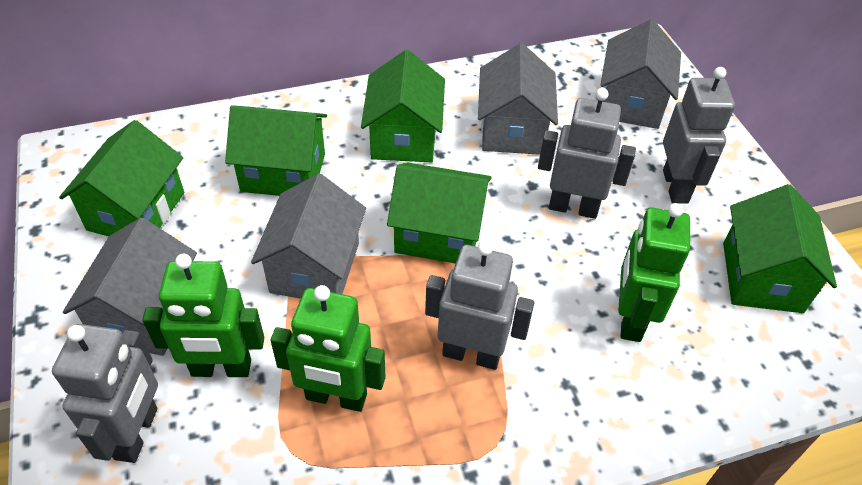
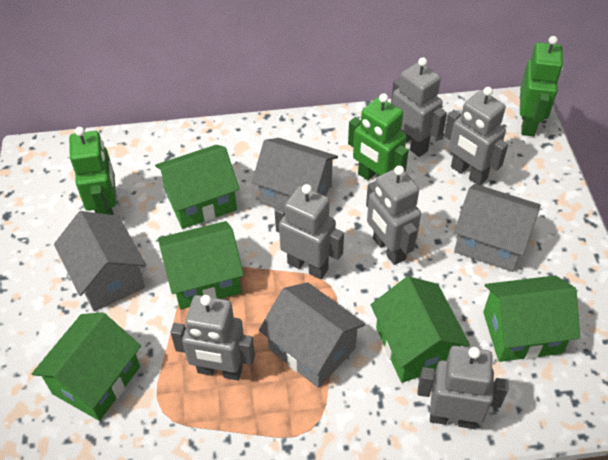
grey robot: [52,324,158,463] [425,241,534,370] [538,88,636,219] [663,67,735,204] = 4 -> [170,295,255,380] [275,184,344,279] [366,166,421,265] [391,57,447,157] [417,346,509,429] [444,87,508,185] = 6

